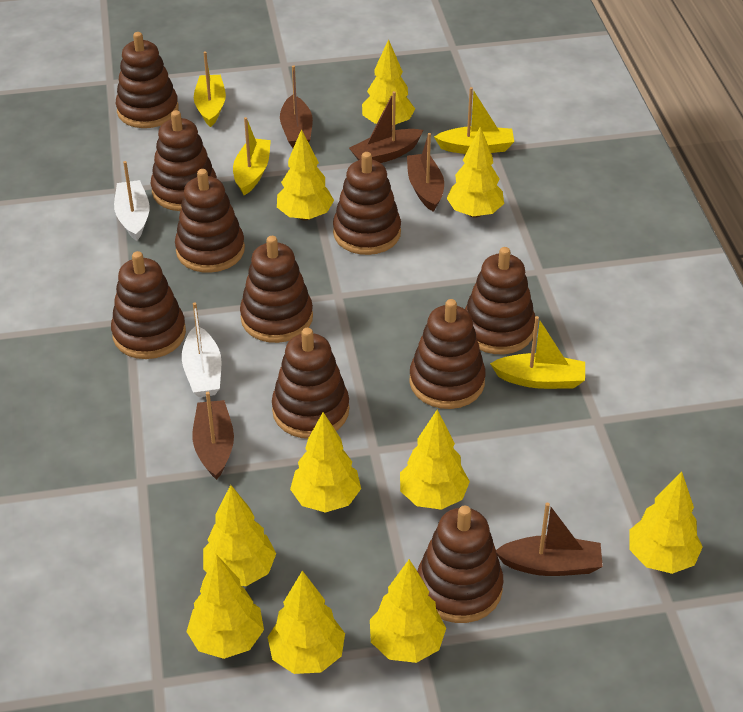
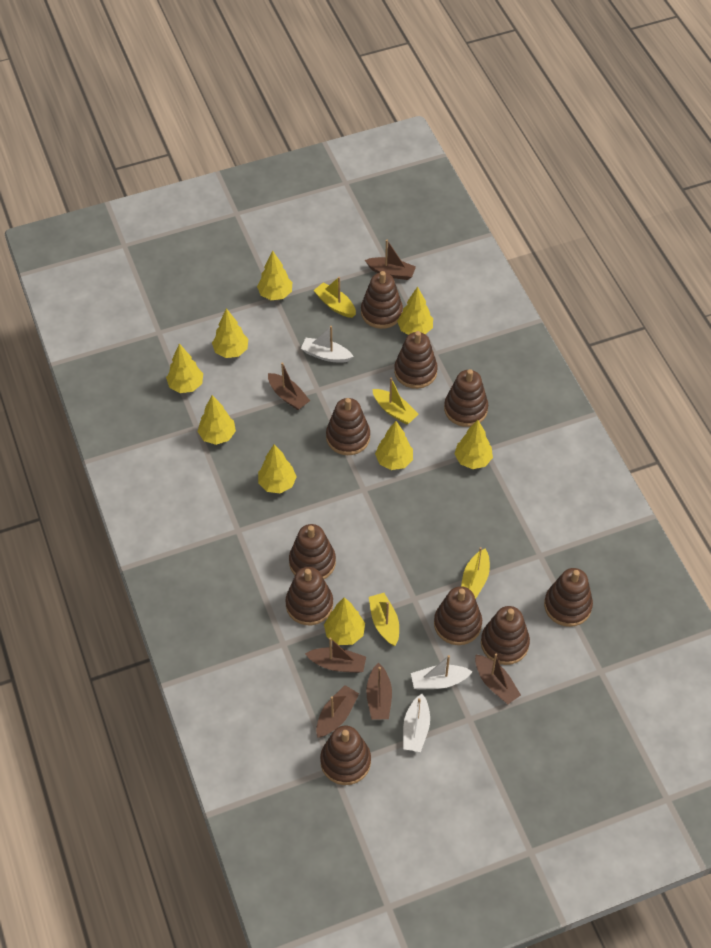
brown boat: [192,392,234,480] [280,66,313,148] [349,91,423,163] [407,133,444,212] [496,503,603,576] = 5 -> [268,362,310,410] [305,637,366,673] [316,685,359,738] [365,240,416,280] [366,663,392,720] [475,653,521,704] = 6
white boat: [114,161,150,241] [182,302,222,397] = 2 -> [301,326,354,363] [403,694,430,752] [411,655,473,690] = 3
yellow tree: [187,554,264,659] [203,485,276,586] [268,571,345,674] [277,129,334,221] [290,412,361,513] [362,39,415,125] [370,559,446,663] [400,410,470,510] [447,126,504,218] [629,471,703,574] = 10 -> [166,343,203,393] [198,395,236,445] [212,308,248,358] [257,250,292,300] [258,444,297,493] [324,597,365,645] [375,421,413,470] [397,287,433,335] [454,420,493,469] = 9

